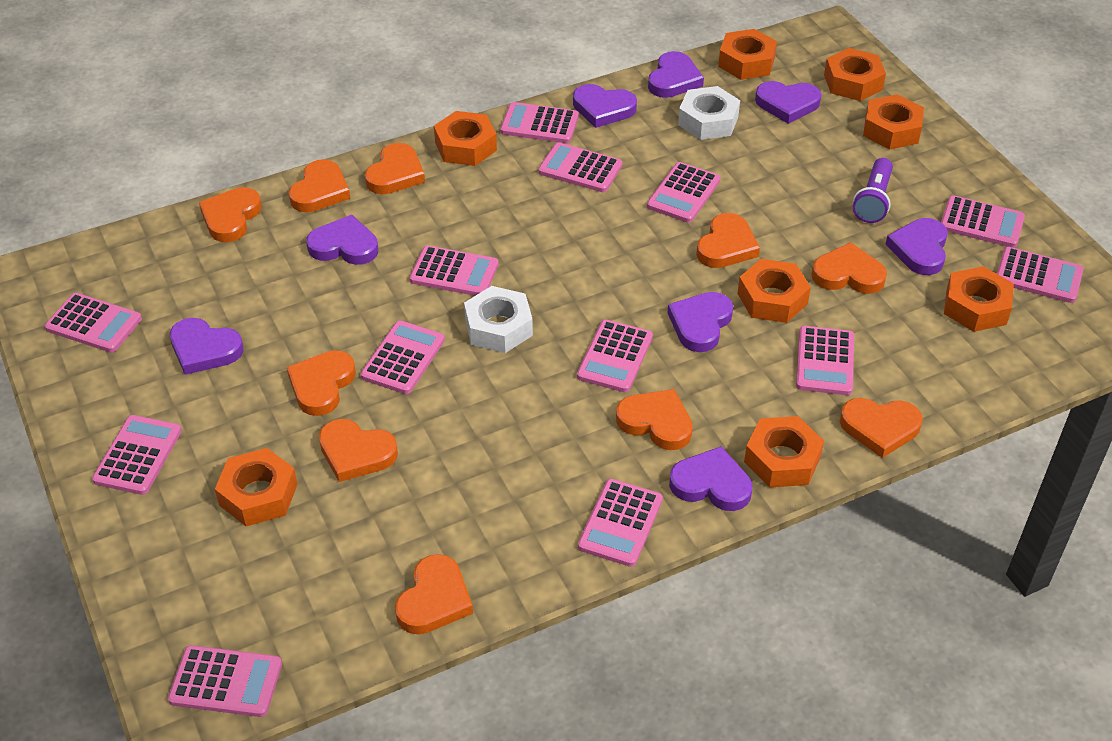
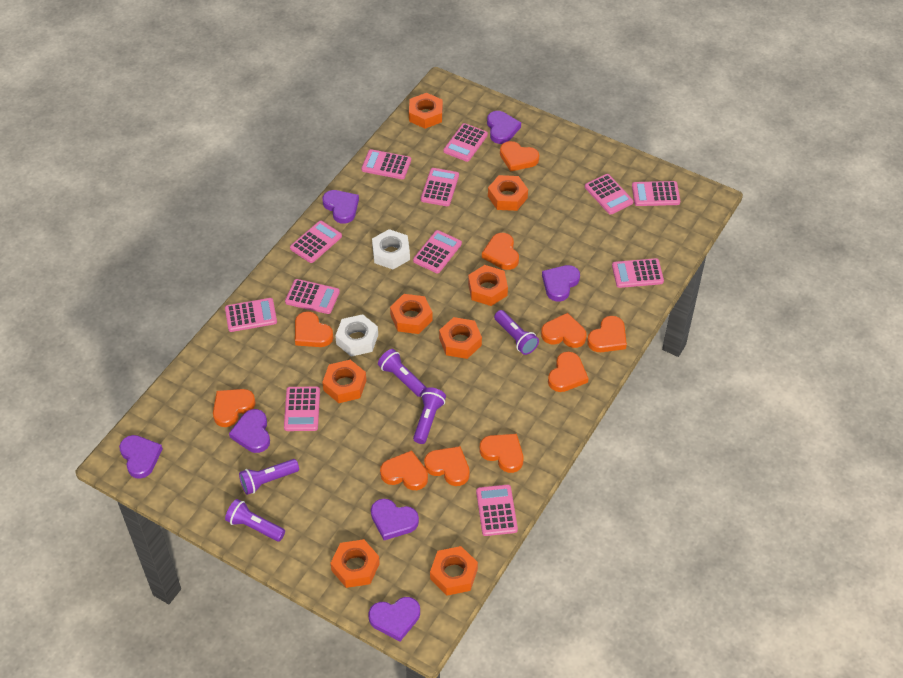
pink calculator: [45,293,142,352] [92,415,182,495] [168,645,282,717] [361,321,445,394] [410,245,498,296] [500,102,579,143] [538,142,622,192] [577,320,653,392] [578,479,663,567] [647,162,720,223] [796,326,854,395] [941,195,1025,248] [997,247,1084,303] = 13 -> [225,298,277,332] [284,387,320,431] [285,279,340,314] [290,221,342,263] [361,149,411,179] [413,230,462,273] [421,168,459,206] [444,123,488,162] [476,485,518,536] [585,174,633,215] [612,258,664,288] [632,181,680,206] = 12
purple flashlight: [853,158,893,223] = 1 -> [225,499,285,542] [239,459,299,495] [378,349,427,397] [413,387,446,444] [494,310,539,355] = 5
purple heart: [170,318,243,375] [306,215,378,265] [573,84,637,128] [648,51,704,98] [668,292,733,352] [669,446,752,511] [755,81,822,124] [885,218,948,275] = 8 -> [119,435,163,479] [229,409,270,453] [322,190,359,224] [369,597,420,641] [371,499,419,540] [487,111,521,144] [542,265,580,302] = 7

